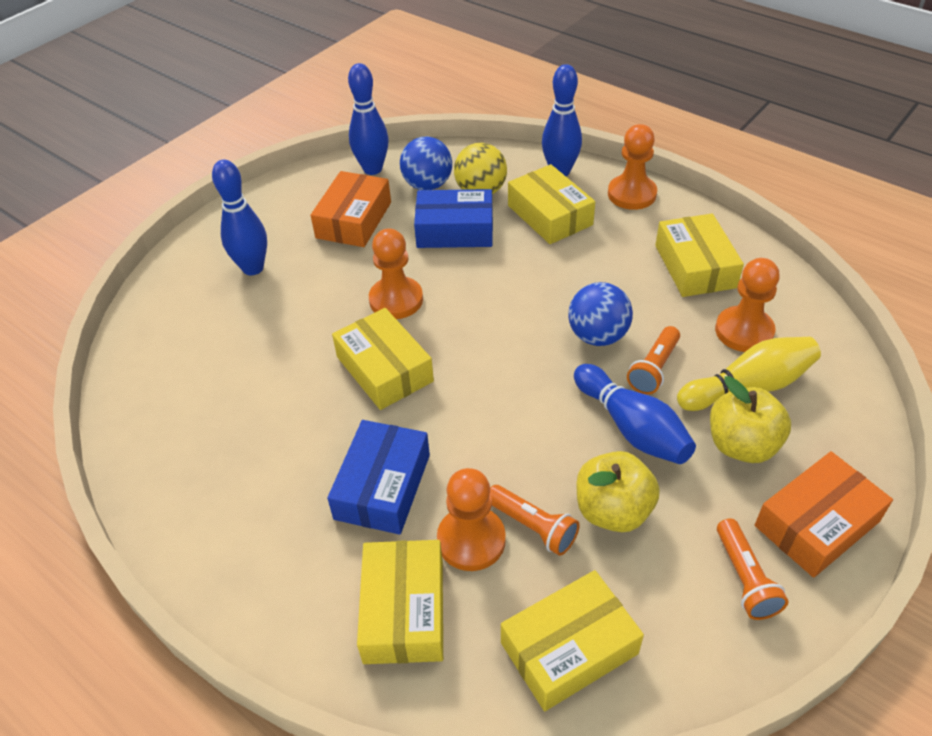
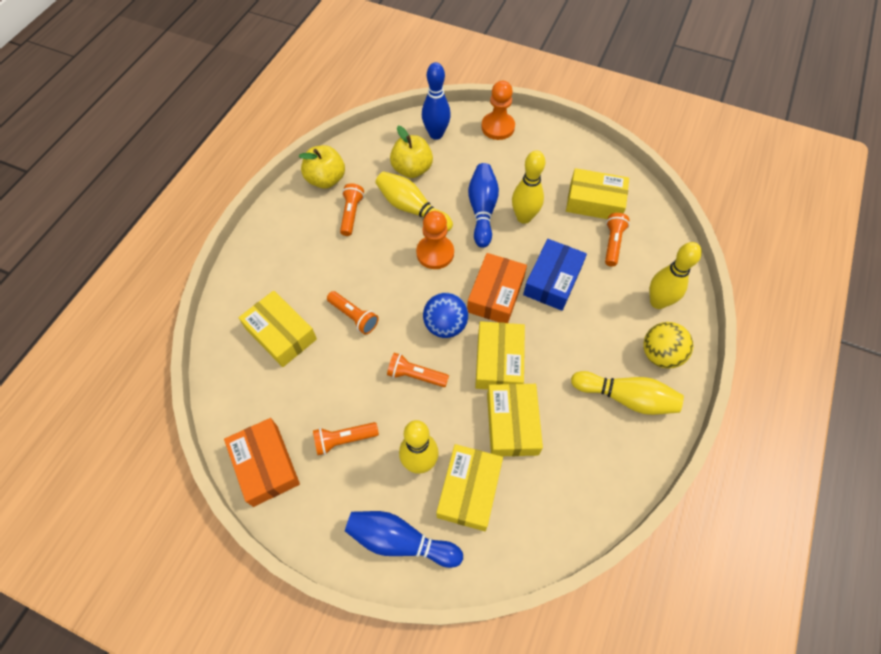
blue ball: [400,136,452,190] [568,282,633,346] = 2 -> [423,293,468,338] = 1
blue bowling pin: [212,160,267,275] [348,63,389,175] [542,64,582,176] [574,364,696,464] = 4 -> [345,511,463,568] [422,62,451,140] [468,163,499,248] = 3
blue box: [327,420,430,535] [414,189,493,248] = 2 -> [523,239,587,311] = 1
orange flashlight: [490,485,580,556] [627,326,680,394] [717,518,789,620] = 3 -> [313,422,379,455] [327,291,379,334] [340,183,364,236] [387,353,449,387] [605,213,630,266] = 5
orange pawn: [369,228,423,319] [437,468,506,571] [608,124,657,210] [715,258,780,352] = 4 -> [416,211,454,269] [481,81,515,140] = 2
yellow bowling pin: [677,337,821,411] = 1 -> [376,171,453,232] [399,420,439,474] [512,150,545,224] [571,371,684,415] [649,242,702,309] = 5

